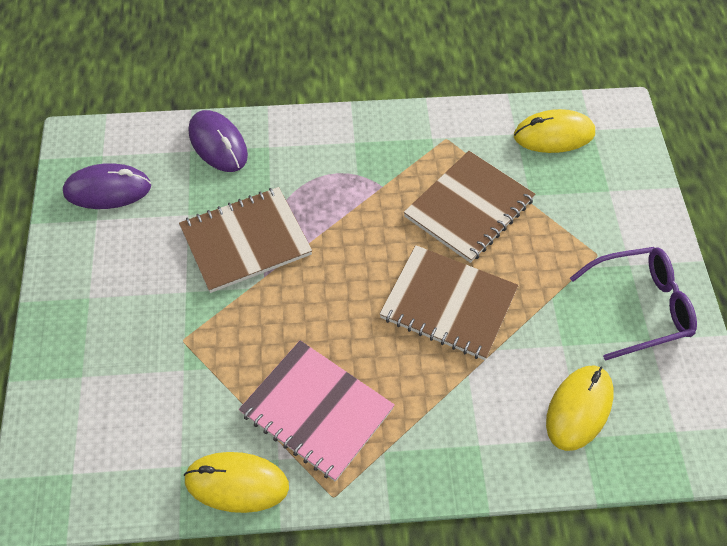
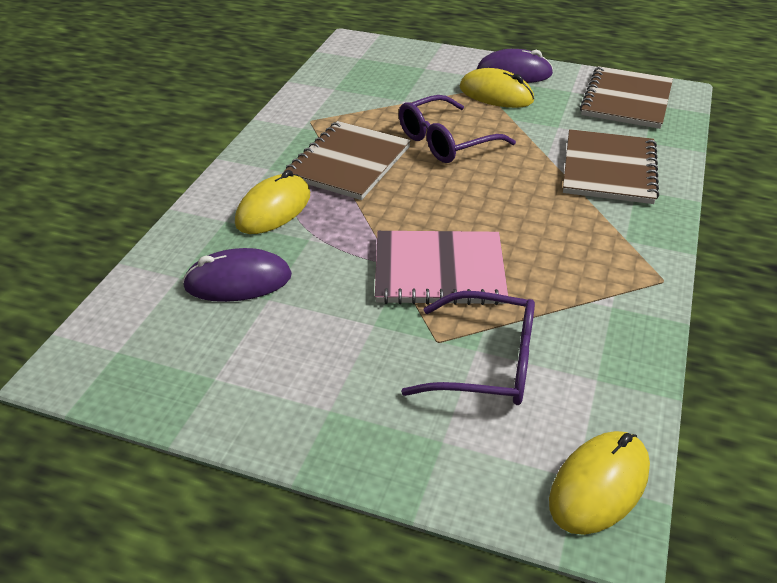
purple glasses: [570,247,697,361] = 1 -> [399,95,516,163] [401,291,535,405] = 2

